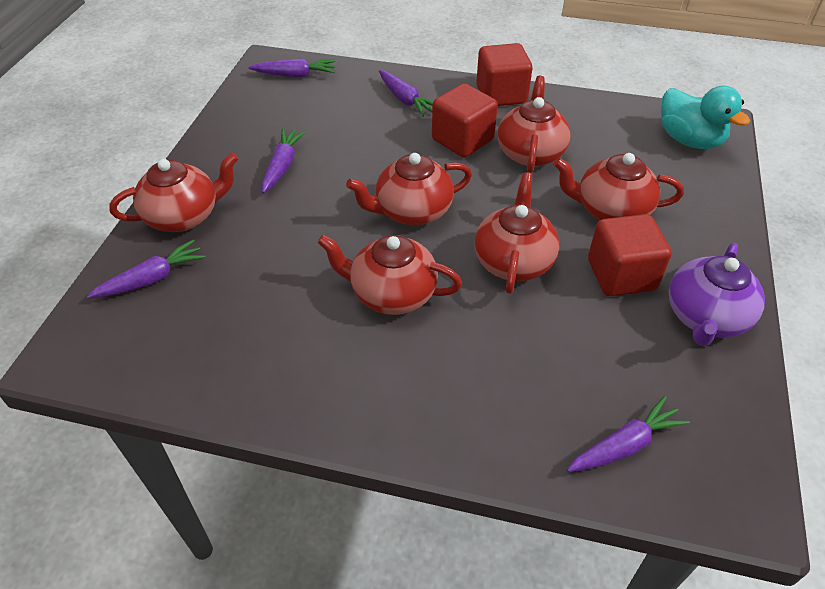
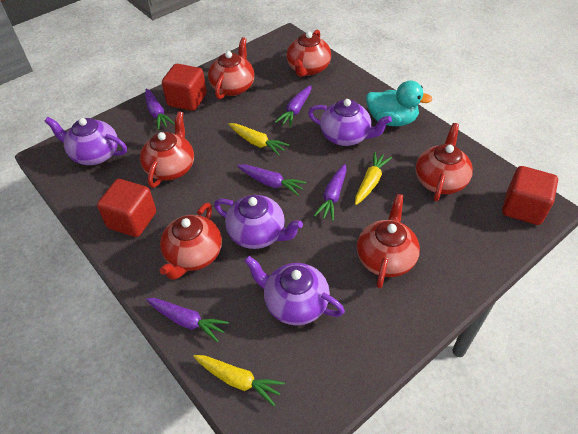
purple teapot: [669,243,765,346] = 1 -> [44,117,127,165] [214,195,303,249] [244,256,345,325] [308,99,392,146] = 4
yellow carrot: none = 0 -> [193,355,285,406] [229,123,289,156] [355,152,392,205] = 3

